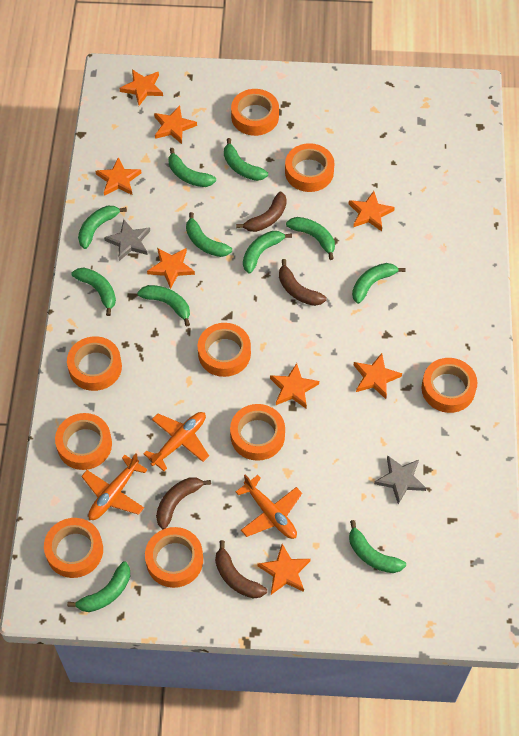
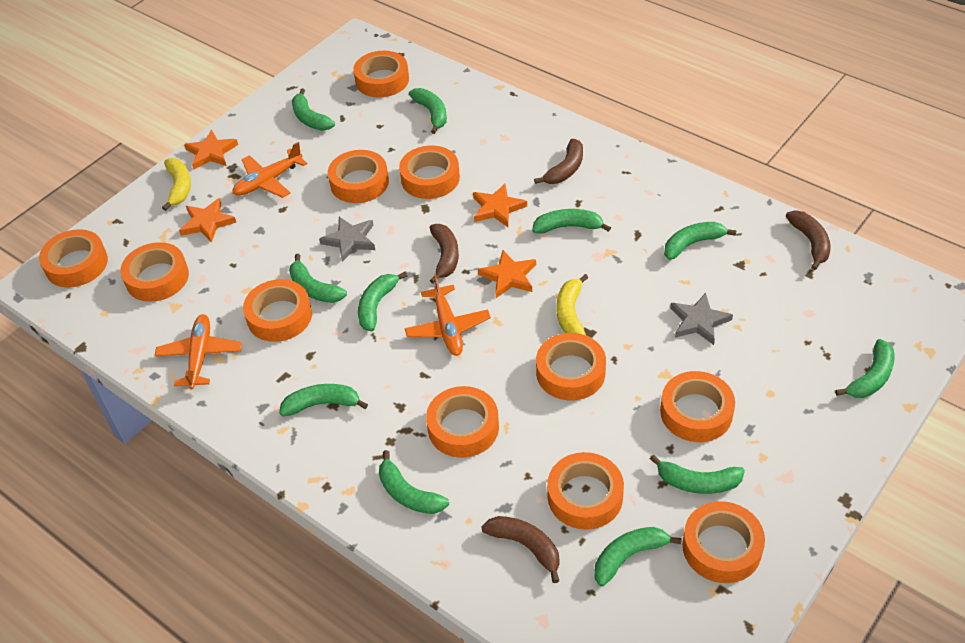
orange star: [96,157,141,196] [119,69,163,106] [147,248,195,289] [154,106,197,144] [257,544,311,595] [270,363,319,408] [348,191,395,231] [354,353,402,399] = 8 -> [179,198,236,243] [184,130,238,169] [473,184,527,227] [478,250,536,298] = 4
orange tape: [44,518,103,578] [55,413,112,470] [67,336,122,391] [145,527,203,588] [197,323,251,377] [230,404,285,461] [231,89,279,136] [285,143,335,192] [422,358,478,413] = 9 -> [39,229,108,288] [120,242,189,302] [243,279,312,342] [328,150,389,203] [353,51,409,98] [399,146,460,199] [426,386,499,458] [536,333,606,401] [547,452,624,530] [660,371,735,442] [682,501,765,583] = 11
yellow banana: none = 0 -> [162,158,191,211] [556,274,588,335] = 2

